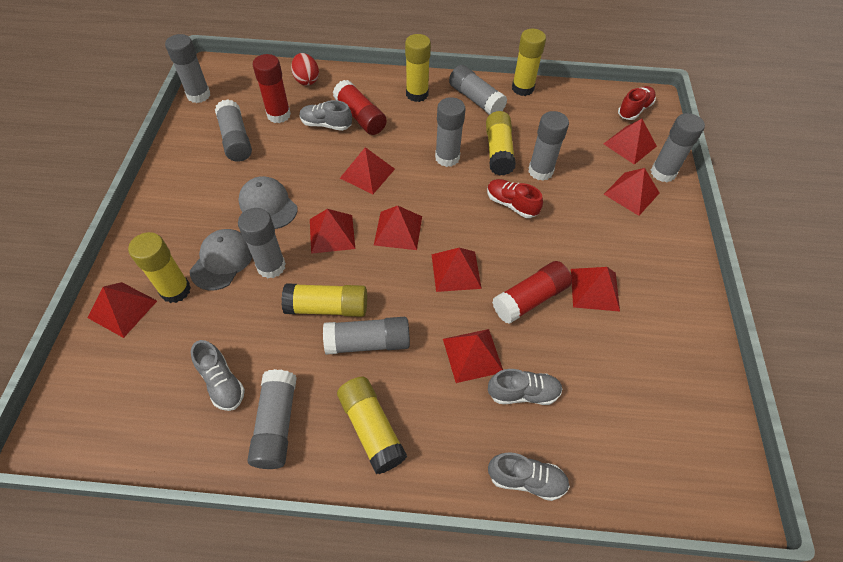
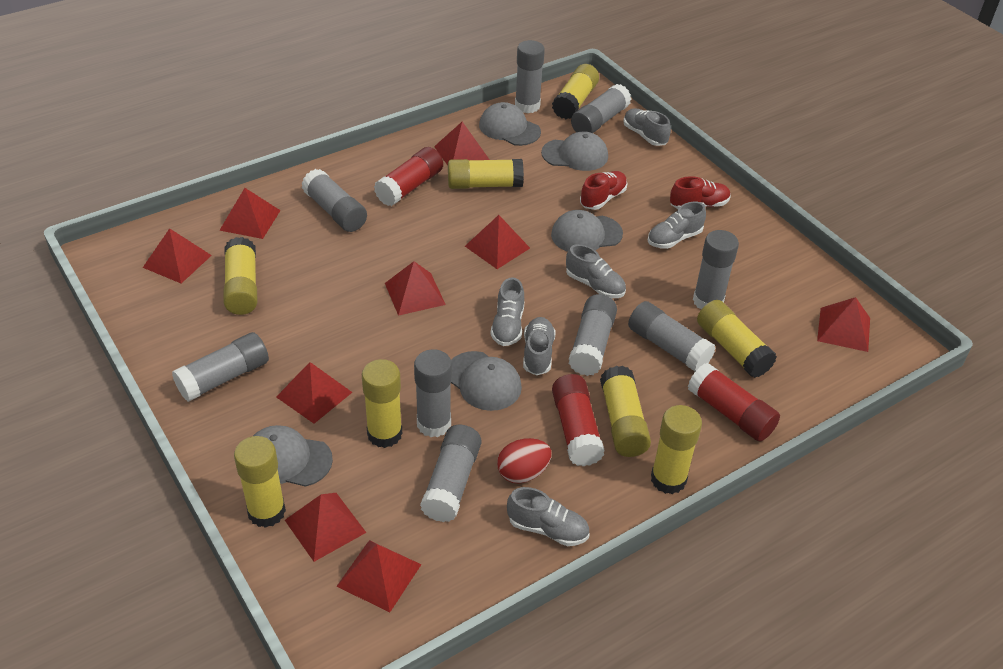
grey cap: [190,229,252,290] [238,176,298,229] = 2 -> [253,425,333,487] [451,351,522,411] [479,102,541,146] [541,132,608,171] [551,210,623,252] = 5
grey shoe: [191,340,245,411] [300,100,352,131] [488,369,562,405] [488,452,570,501] = 4 -> [490,277,524,346] [507,487,589,546] [523,317,556,376] [566,244,626,298] [623,109,671,146] [648,202,706,249] = 6
yellow glue stick: [128,232,191,303] [281,283,367,317] [337,377,407,474] [405,34,431,102] [486,111,516,176] [512,29,546,96] = 6 -> [223,237,257,315] [234,436,286,528] [362,359,402,448] [448,159,524,189] [552,64,599,119] [600,366,651,457] [651,405,702,494] [697,300,777,378] = 8

